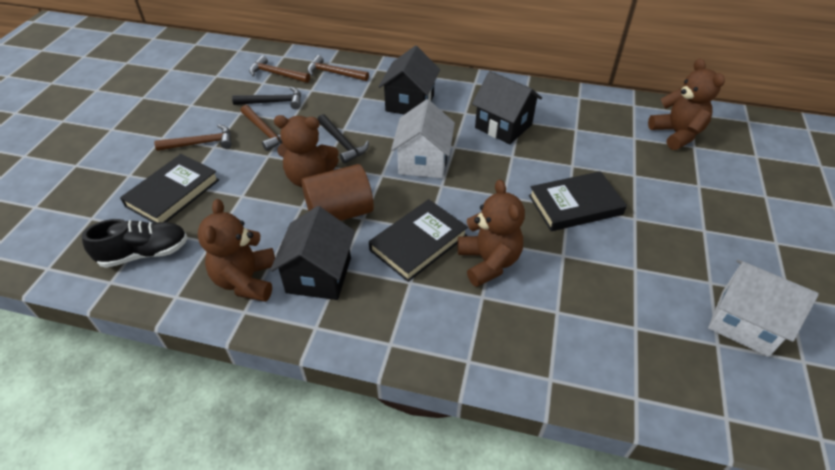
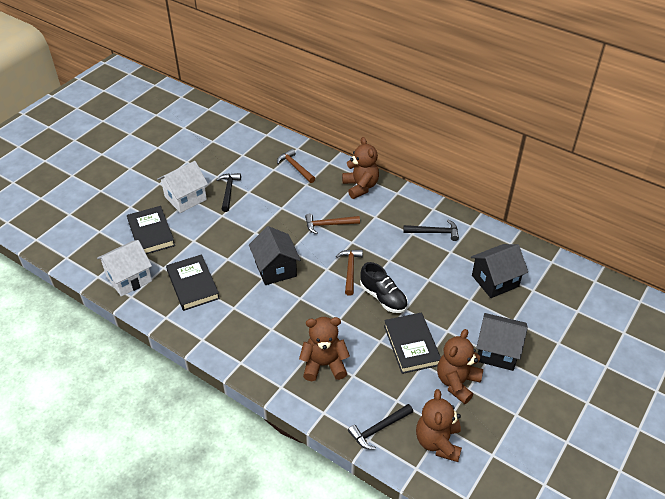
black hammer: [232,87,301,109] [317,114,369,164] = 2 -> [216,173,241,212] [348,404,413,450] [403,220,459,241] = 3
brown cylinder: [302,164,374,221] = 1 -> none = 0
brown hammer: [154,124,232,151] [241,105,283,151] [249,55,310,83] [307,55,369,81] = 4 -> [277,149,315,183] [305,214,360,234] [336,250,363,296] = 3

